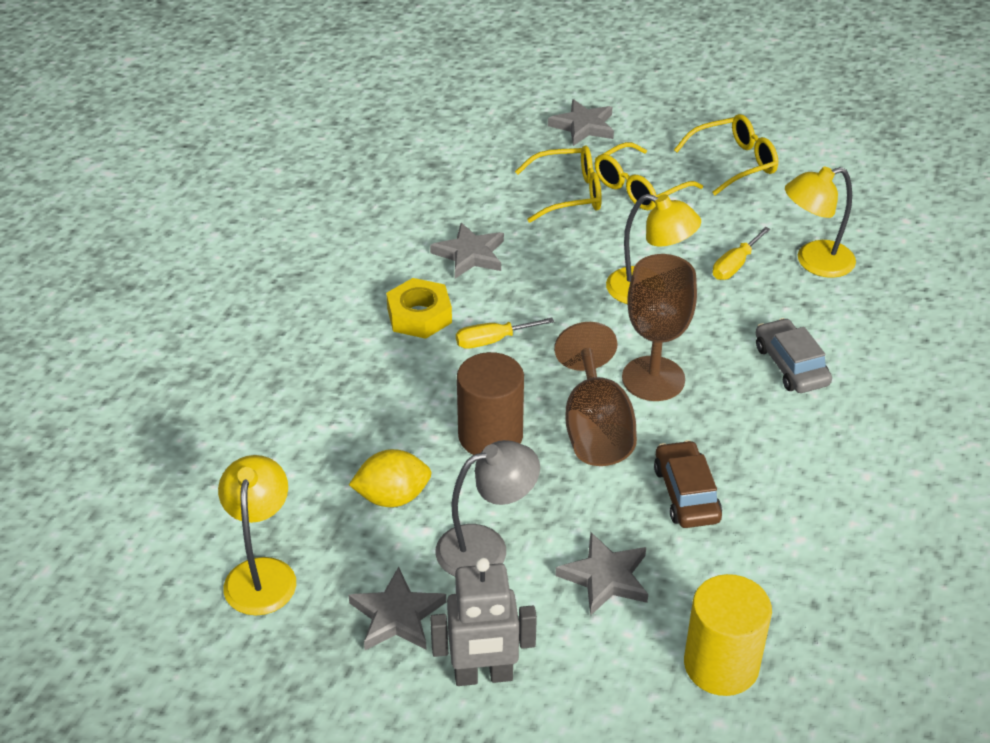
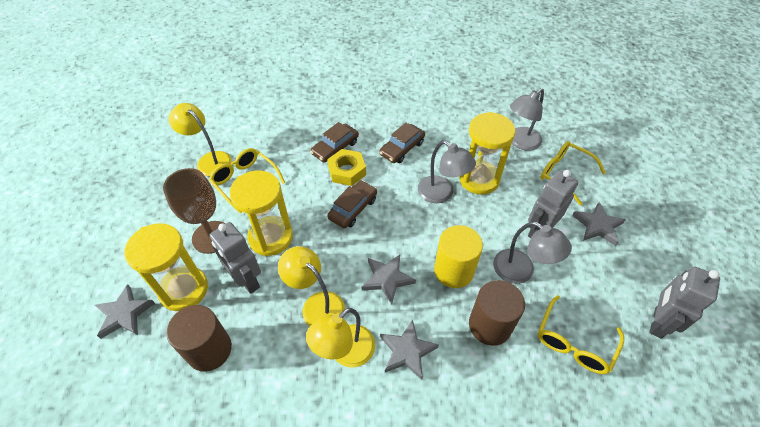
brown car: [654,440,722,528] = 1 -> [310,122,359,163] [327,180,377,228] [379,123,425,163] = 3
brown cylinder: [457,352,524,455] = 1 -> [166,305,232,372] [469,280,525,346] = 2
brown goblet: [554,322,637,466] [622,254,697,401] = 2 -> [163,168,225,254] = 1
grey car: [756,318,832,393] = 1 -> none = 0
grey lamp: [435,440,540,577] = 1 -> [418,140,476,203] [493,221,572,284] [510,88,544,151] = 3
grey robot: [430,557,537,686] = 1 -> [210,222,261,294] [528,170,578,238] [649,266,720,339] = 3
yellow hourglass: none = 0 -> [124,223,208,311] [229,170,293,256] [459,112,515,195] = 3
yellow lemon: [349,449,432,507] = 1 -> none = 0
yellow screwdriver: [456,318,554,349] [713,227,771,280] = 2 -> none = 0

